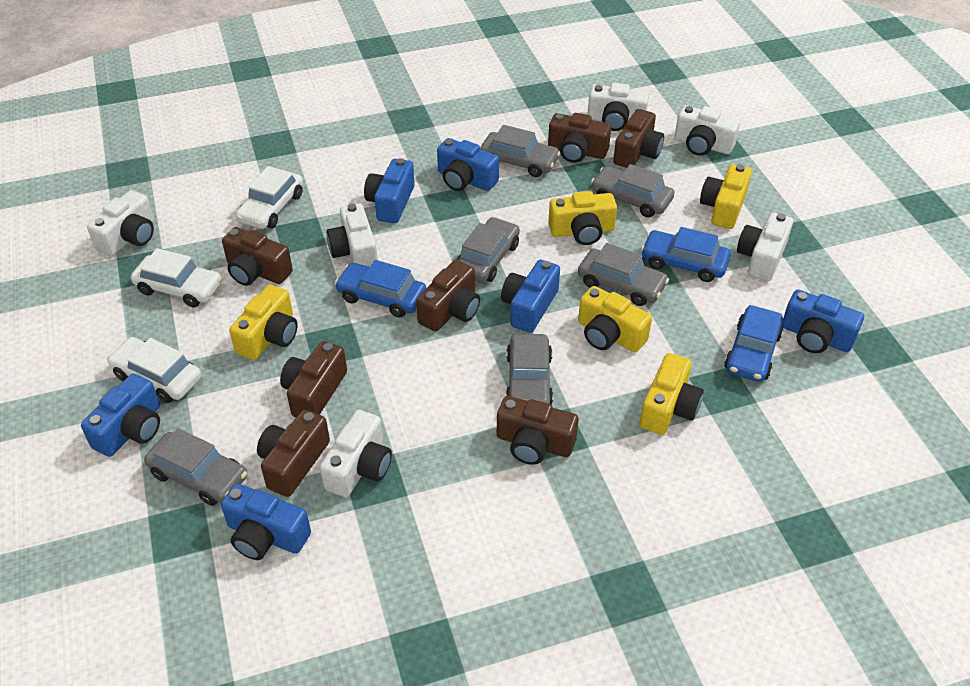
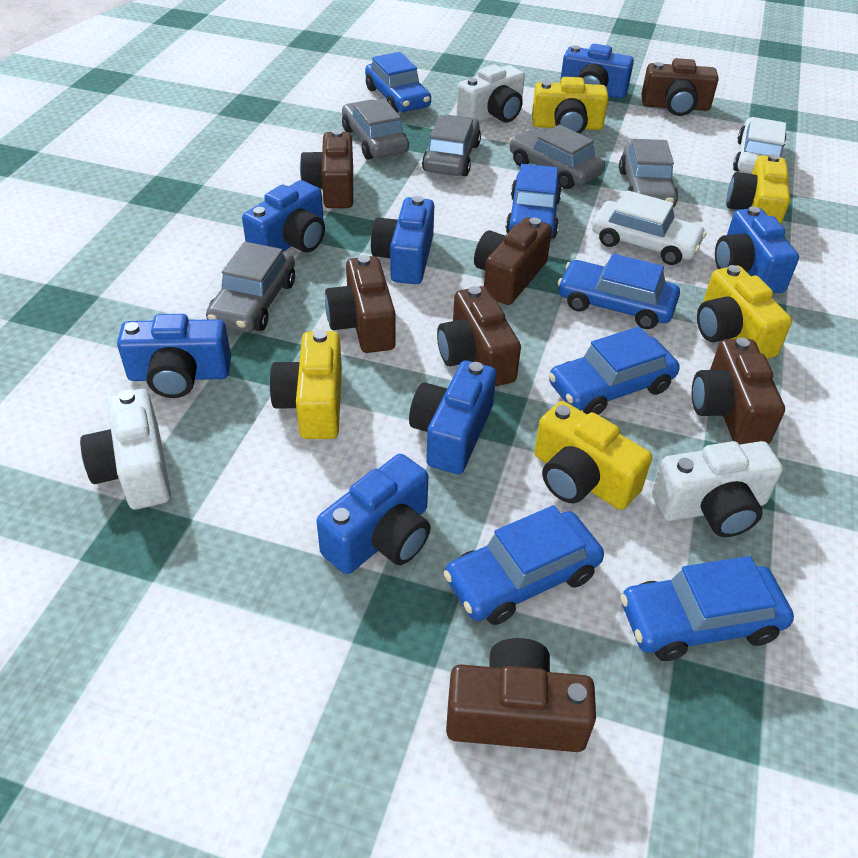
blue camera: [81,374,160,457] [221,483,311,560] [364,158,415,223] [437,138,499,191] [501,260,560,333] [782,290,864,353] = 6 -> [117,314,231,398] [242,180,325,252] [316,454,430,574] [371,196,434,284] [409,360,496,474] [560,44,634,99] [715,206,799,294] = 7
blue car: [335,260,426,318] [641,227,731,282] [724,305,784,382] = 3 -> [365,52,431,112] [444,505,604,625] [505,164,562,239] [548,326,680,415] [558,254,680,329] [621,556,794,661] = 6
grey car: [144,428,247,506] [457,217,520,283] [480,125,560,177] [506,334,553,405] [578,243,669,306] [591,164,675,218] = 6 -> [206,242,295,333] [342,99,409,159] [422,115,481,176] [510,125,605,189] [619,139,678,207] = 5
white camera: [87,190,154,256] [320,410,392,497] [327,203,378,267] [587,83,649,131] [675,105,740,156] [737,212,793,281] = 6 -> [80,389,171,510] [456,65,525,123] [652,441,783,537] = 3
white car: [107,337,202,403] [131,248,222,308] [236,166,303,229] = 3 -> [592,190,707,265] [733,117,787,174] = 2

